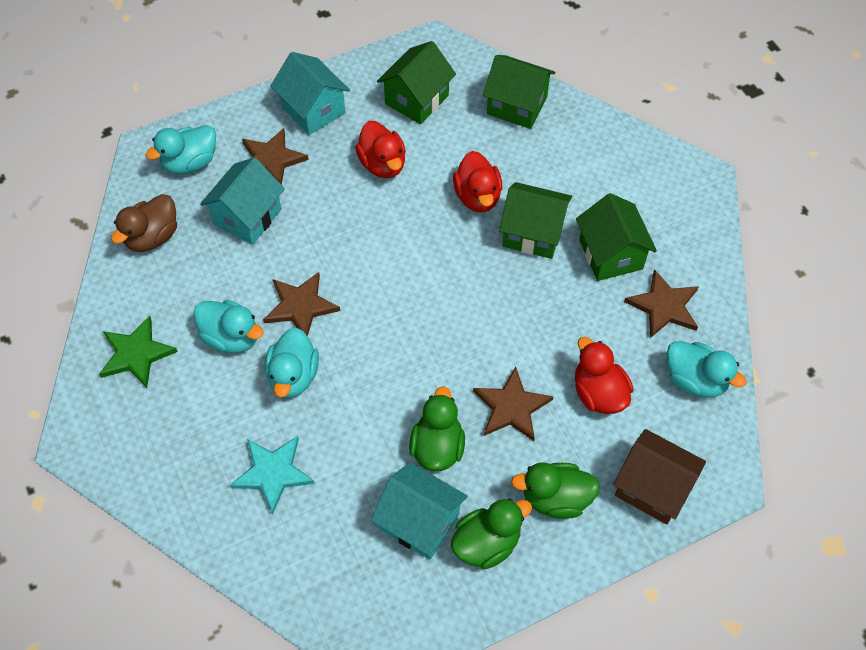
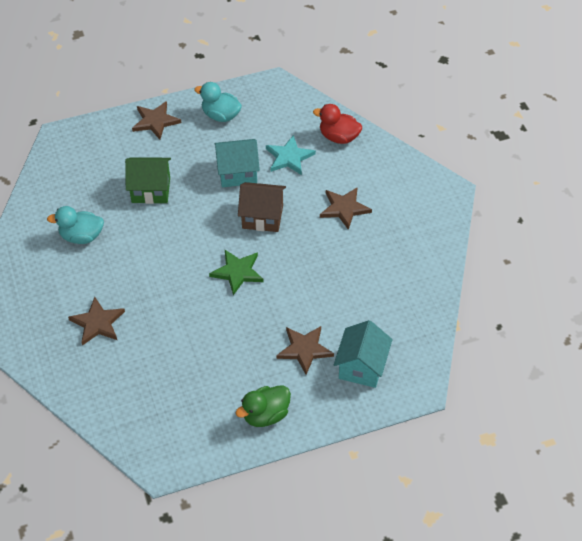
brown duck: [111,194,177,252] = 1 -> none = 0
green duck: [409,386,465,471] [451,499,532,569] [511,462,600,519] = 3 -> [236,385,291,427] = 1
green house: [377,41,456,124] [483,55,555,129] [499,182,572,259] [576,193,657,281] = 4 -> [125,157,171,204] = 1
red duck: [355,121,406,178] [453,151,502,212] [575,337,633,414] = 3 -> [313,104,362,144] = 1
turquoise duck: [146,125,216,174] [193,300,264,353] [265,328,319,398] [667,341,747,398] = 4 -> [47,206,104,244] [194,82,242,122] = 2
turquoise house: [200,157,285,245] [271,52,350,135] [371,462,468,560] = 3 -> [214,139,260,187] [334,320,393,388] = 2

